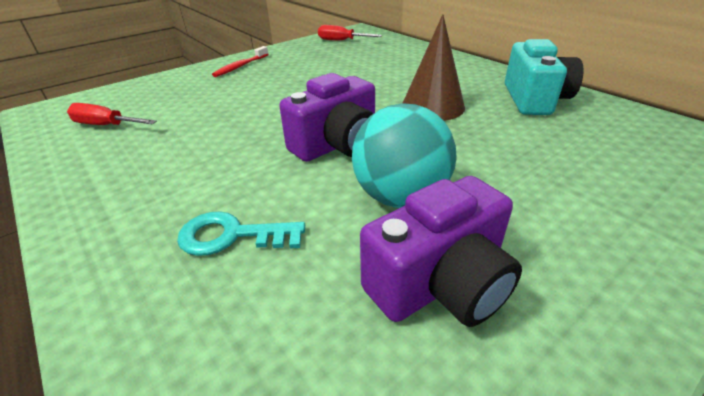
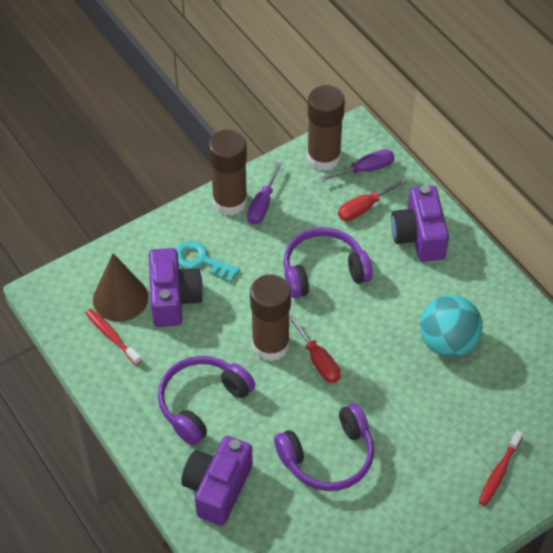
brown glue stick: none = 0 -> [208,130,247,216] [250,274,291,361] [307,85,345,171] = 3
purple camera: [279,73,375,162] [360,176,522,327] = 2 -> [149,248,203,327] [181,436,253,526] [391,185,449,262] = 3
purple headphones: none = 0 -> [158,356,255,446] [274,403,374,491] [283,227,373,298] = 3
purple screwdriver: none = 0 -> [247,162,282,225] [320,149,394,181] = 2
red toothbrush: [212,46,269,77] = 1 -> [86,309,141,365] [479,430,523,506] = 2
turquoise camera: [505,39,584,115] = 1 -> none = 0

